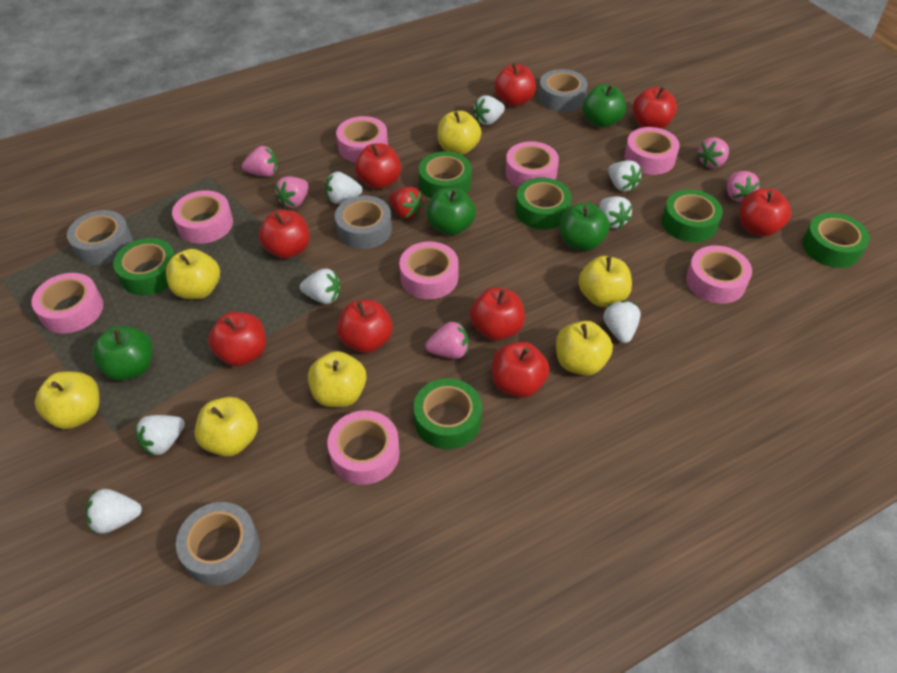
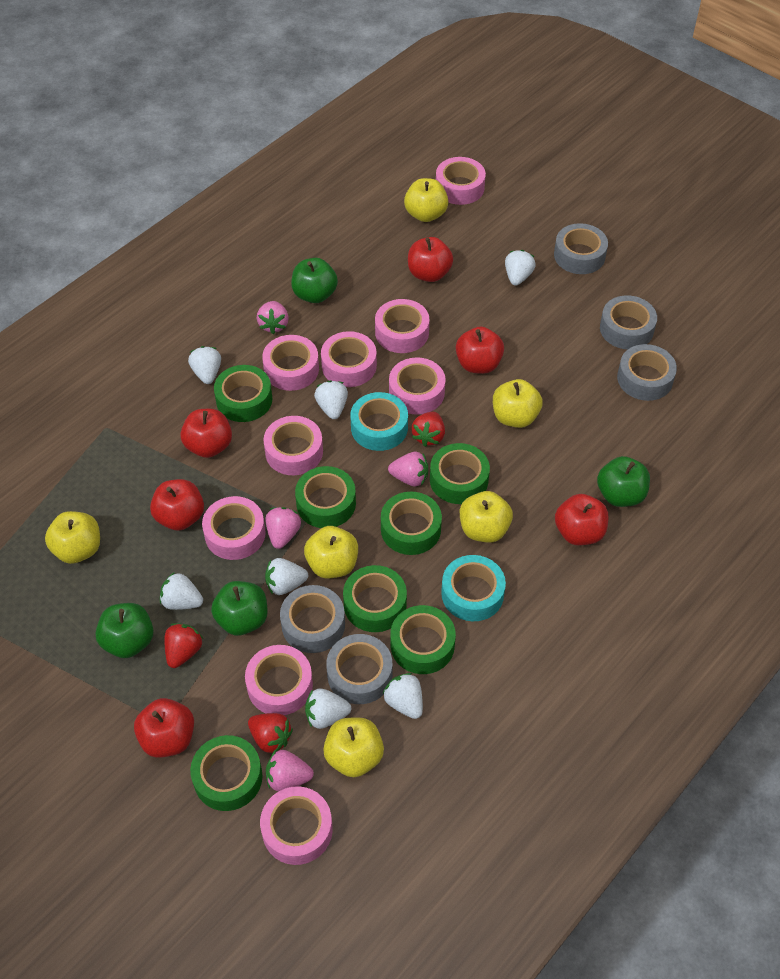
green tape: [113,238,175,296] [413,378,482,449] [419,151,472,198] [515,178,572,230] [662,189,723,242] [802,213,870,268] = 6 -> [190,735,263,811] [214,365,272,422] [295,466,356,528] [343,565,407,632] [381,492,442,555] [391,605,456,674] [430,443,490,504] = 7
grey tape: [67,210,133,265] [176,502,260,586] [335,195,392,249] [538,69,587,112] = 4 -> [280,585,345,653] [326,634,392,704] [554,223,608,274] [600,295,657,350] [617,344,677,401] = 5
pink strawberry: [242,146,278,177] [275,176,309,208] [425,322,469,359] [697,137,729,168] [727,171,760,202] = 5 -> [256,301,289,334] [266,507,301,549] [266,750,314,791] [388,452,428,487] = 4
pink tape: [31,273,103,333] [172,190,233,244] [327,410,400,485] [336,116,388,162] [399,241,459,299] [505,141,559,188] [624,127,680,175] [686,245,752,304] = 8 -> [202,496,266,560] [245,645,313,715] [260,786,333,865] [262,335,319,391] [263,416,323,475] [321,331,377,387] [375,299,430,353] [389,357,446,415] [436,157,486,205] = 9
red apple: [208,312,266,366] [259,210,310,259] [337,300,393,353] [355,143,401,189] [470,288,525,341] [492,342,550,398] [494,63,536,107] [633,87,677,129] [740,189,791,237] = 9 -> [134,698,194,758] [150,479,204,531] [180,409,232,458] [408,237,453,282] [456,326,504,374] [555,494,608,545] = 6
red strawberry: [389,187,424,219] = 1 -> [164,623,203,668] [248,713,293,753] [411,412,445,447] = 3
turquoise tape: none = 0 -> [350,392,408,451] [441,555,506,621] = 2
white strawberry: [85,489,142,534] [135,415,185,456] [300,269,341,304] [325,172,362,204] [473,95,505,125] [600,196,632,229] [603,300,641,343] [608,160,642,192] = 8 -> [160,572,203,610] [188,346,221,384] [265,558,308,595] [305,689,351,729] [314,380,348,419] [383,673,423,719] [505,250,536,286] = 7
yellow apple: [35,372,100,429] [166,249,220,299] [195,397,258,457] [308,351,367,407] [437,111,481,155] [556,321,613,376] [578,256,632,307] = 7 -> [45,511,100,564] [304,526,358,578] [323,718,384,777] [404,178,448,222] [460,491,513,543] [493,379,543,428] = 6

